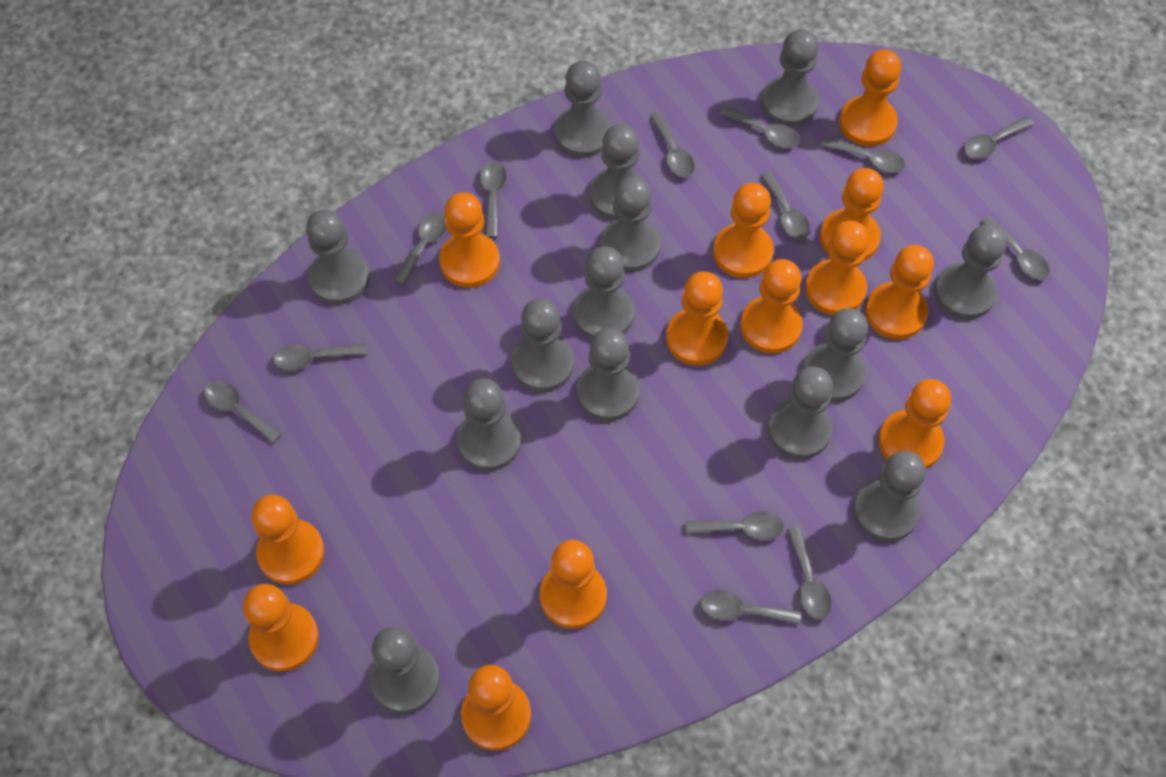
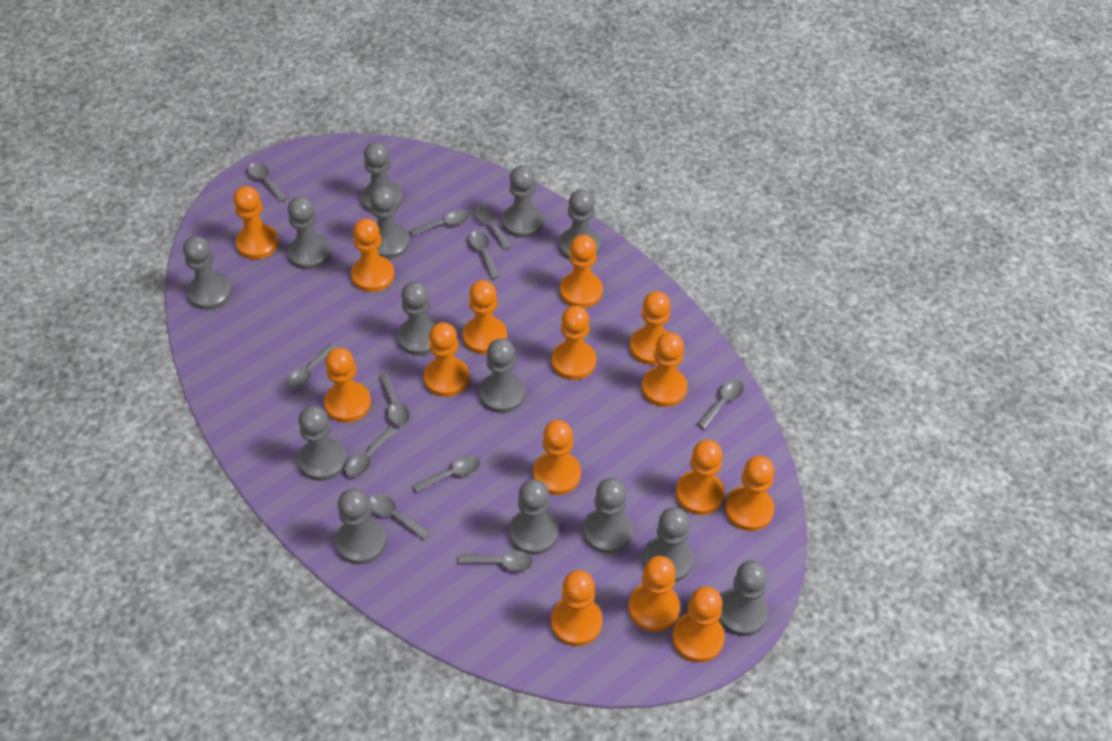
grey spoon: [204,381,282,443] [273,343,367,371] [394,212,447,285] [479,161,507,238] [650,112,695,178] [685,512,784,540] [700,590,801,625] [720,106,799,148] [760,171,810,239] [787,527,832,620] [820,137,905,173] [963,116,1034,159] [980,216,1050,280] = 13 -> [248,162,287,202] [286,344,337,389] [345,426,396,477] [368,494,430,540] [379,373,410,426] [410,210,470,236] [413,455,481,492] [458,551,533,572] [469,231,500,279] [474,205,511,249] [698,379,744,429] = 11
orange pawn: [243,584,319,672] [251,495,324,585] [439,192,500,288] [461,665,531,751] [540,540,607,629] [666,271,728,366] [713,183,774,278] [740,259,803,354] [805,221,869,315] [820,168,884,261] [839,49,901,146] [865,245,934,339] [879,379,951,469] = 13 -> [233,186,279,259] [324,348,371,423] [351,218,394,292] [424,322,469,397] [463,280,507,354] [533,420,581,495] [551,570,603,646] [552,306,596,380] [560,235,603,308] [628,556,680,632] [630,291,671,365] [642,333,687,407] [672,586,725,662] [676,440,725,515] [725,456,775,531] = 15

